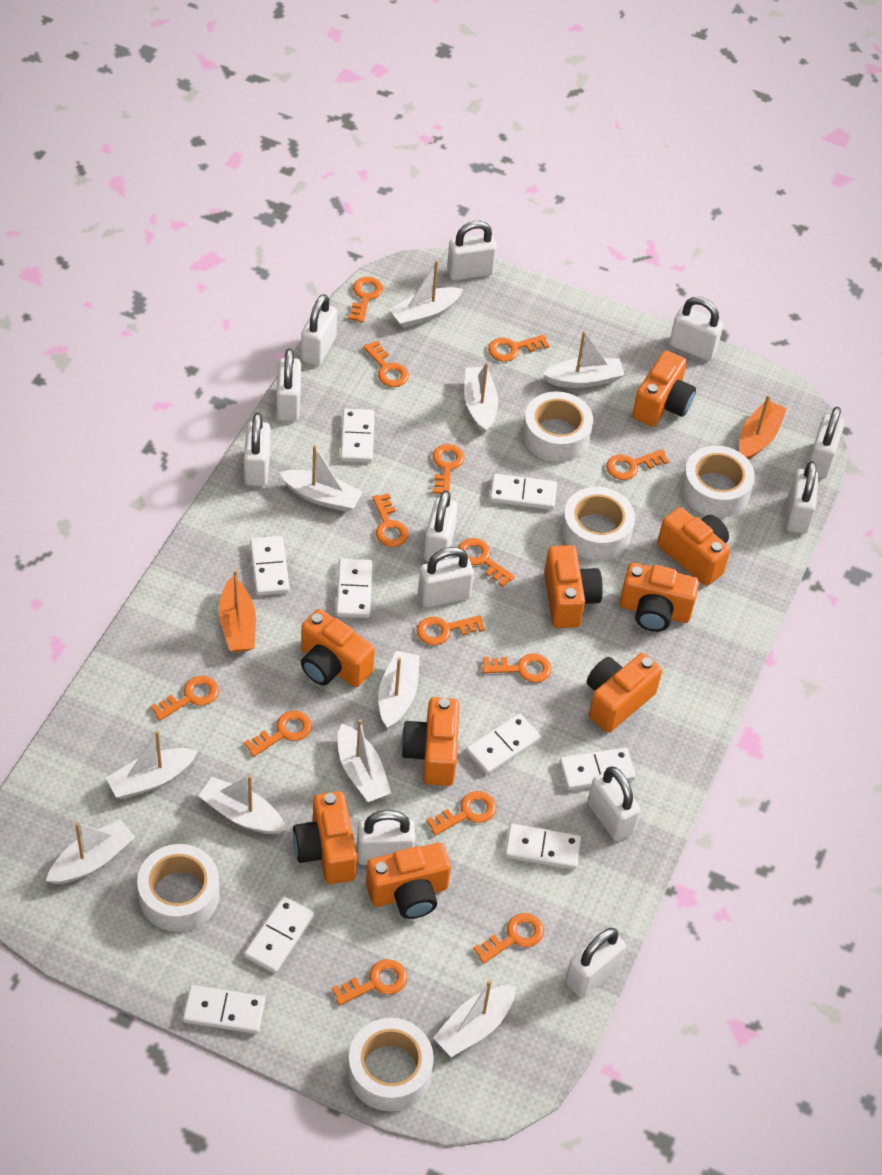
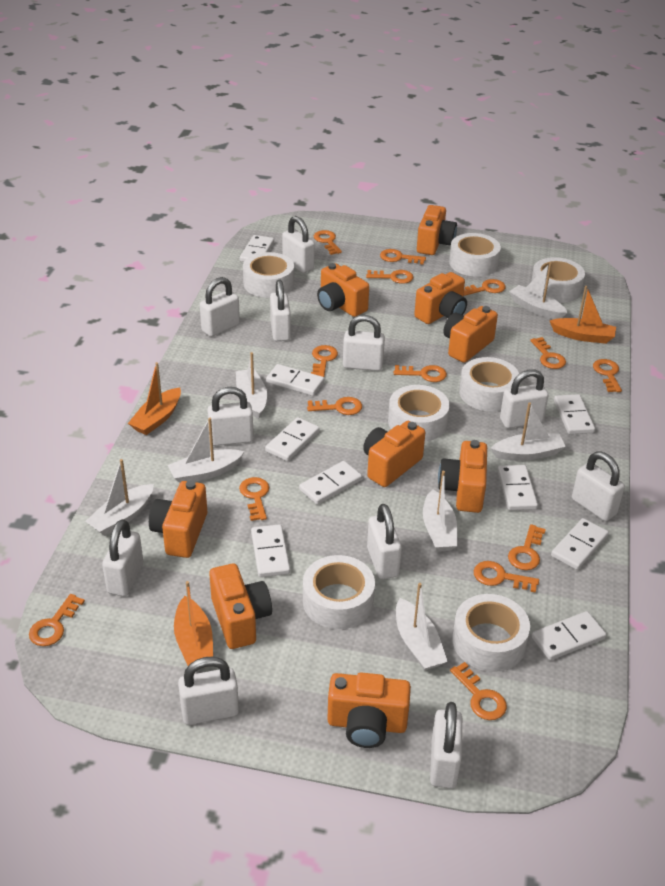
orange boat: [219,570,256,652] [739,395,787,460] = 2 -> [128,362,181,435] [174,581,213,666] [550,286,616,344] = 3
white boat: [46,819,135,884] [106,730,198,799] [198,775,287,834] [279,445,363,512] [338,719,391,802] [378,651,420,729] [389,260,463,328] [433,980,516,1057] [464,362,498,434] [543,331,624,388] = 10 -> [85,459,154,536] [168,418,244,483] [236,352,267,419] [396,583,448,671] [423,471,458,552] [491,402,566,461] [509,262,568,319] = 7
white padlock: [244,413,270,486] [277,349,301,421] [301,294,337,366] [357,810,415,865] [418,547,474,607] [424,490,458,562] [447,221,497,280] [565,928,626,997] [588,767,640,841] [670,297,723,361] [786,461,819,534] [809,407,844,478] = 12 -> [102,519,143,596] [178,657,239,725] [200,277,240,337] [207,387,254,446] [270,280,291,341] [282,216,315,273] [343,315,385,371] [367,504,402,579] [430,702,462,788] [500,369,549,428] [572,452,625,521] = 11
white tape: [137,844,220,932] [348,1018,434,1111] [523,391,593,462] [561,487,635,560] [681,446,755,518] = 5 -> [243,252,294,298] [303,555,375,629] [388,385,450,442] [449,233,501,277] [452,594,530,672] [459,357,519,412] [531,257,585,303] = 7

